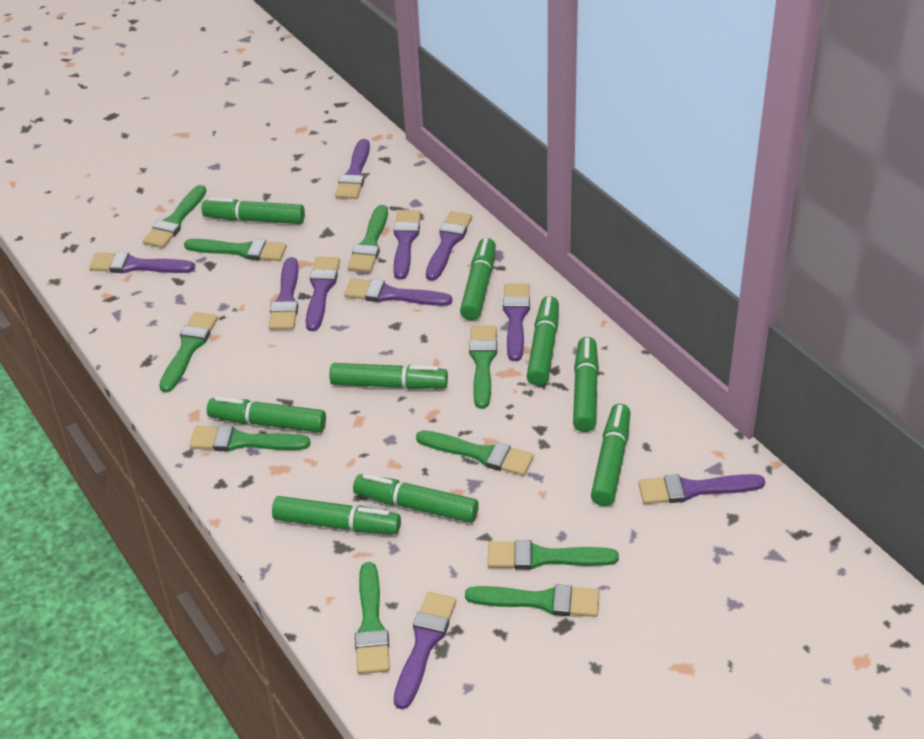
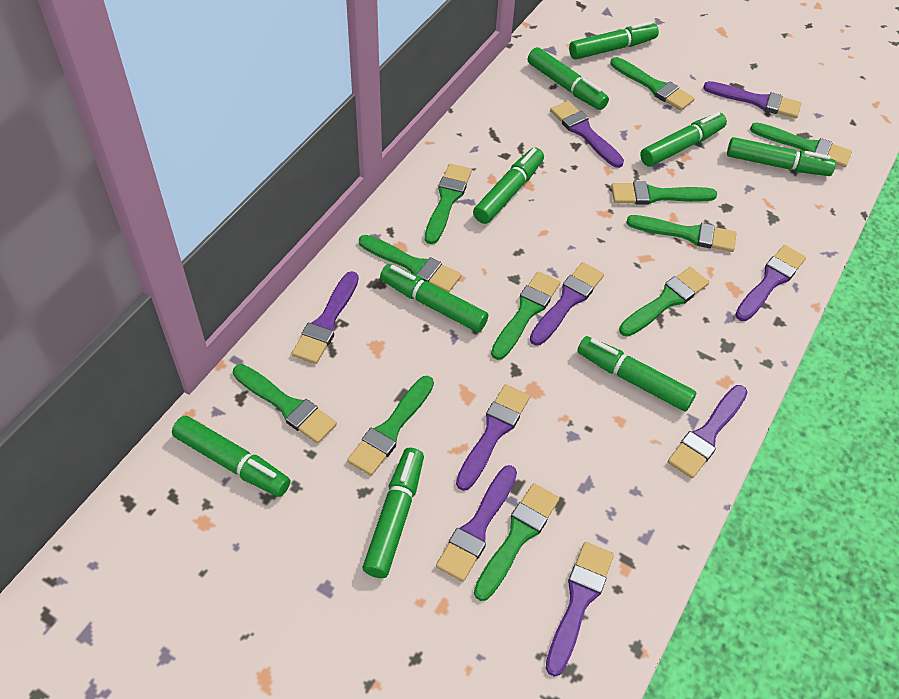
green brush: [143,185,207,248] [159,312,218,392] [184,239,287,261] [190,425,310,452] [348,205,388,272] [355,562,390,674] [416,430,534,476] [465,584,600,617] [469,326,497,409] [488,540,619,570] = 10 -> [233,364,337,444] [347,376,434,476] [359,235,461,292] [425,164,472,244] [474,483,559,601] [491,271,560,360] [610,57,695,111] [611,181,717,205] [619,267,709,337] [626,215,736,252] [750,122,852,167] = 11
purple brush: [89,252,195,273] [269,257,299,330] [306,257,340,331] [335,139,370,199] [344,279,452,306] [393,210,421,280] [394,592,456,709] [426,211,472,281] [503,283,530,361] [638,474,765,504] = 10 -> [292,271,359,364] [436,465,517,582] [456,384,530,491] [530,262,604,345] [546,542,614,677] [550,101,624,168] [668,385,748,479] [703,81,801,118] [735,245,806,321] = 9

